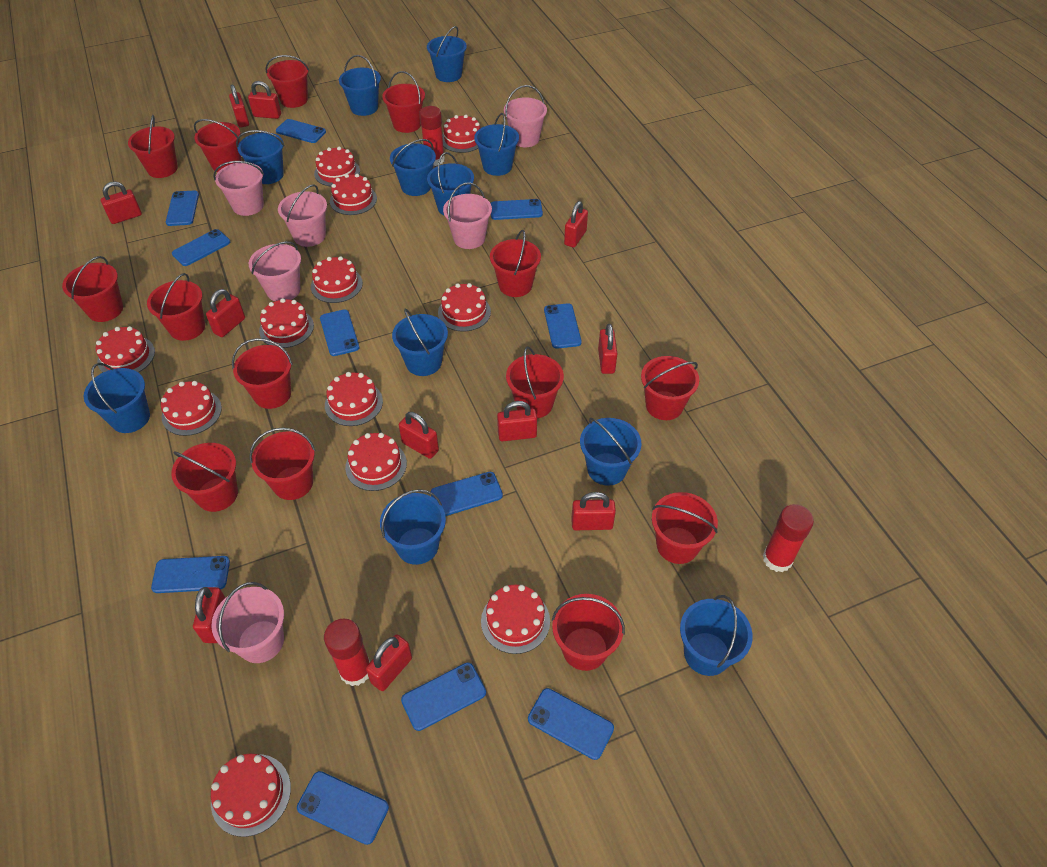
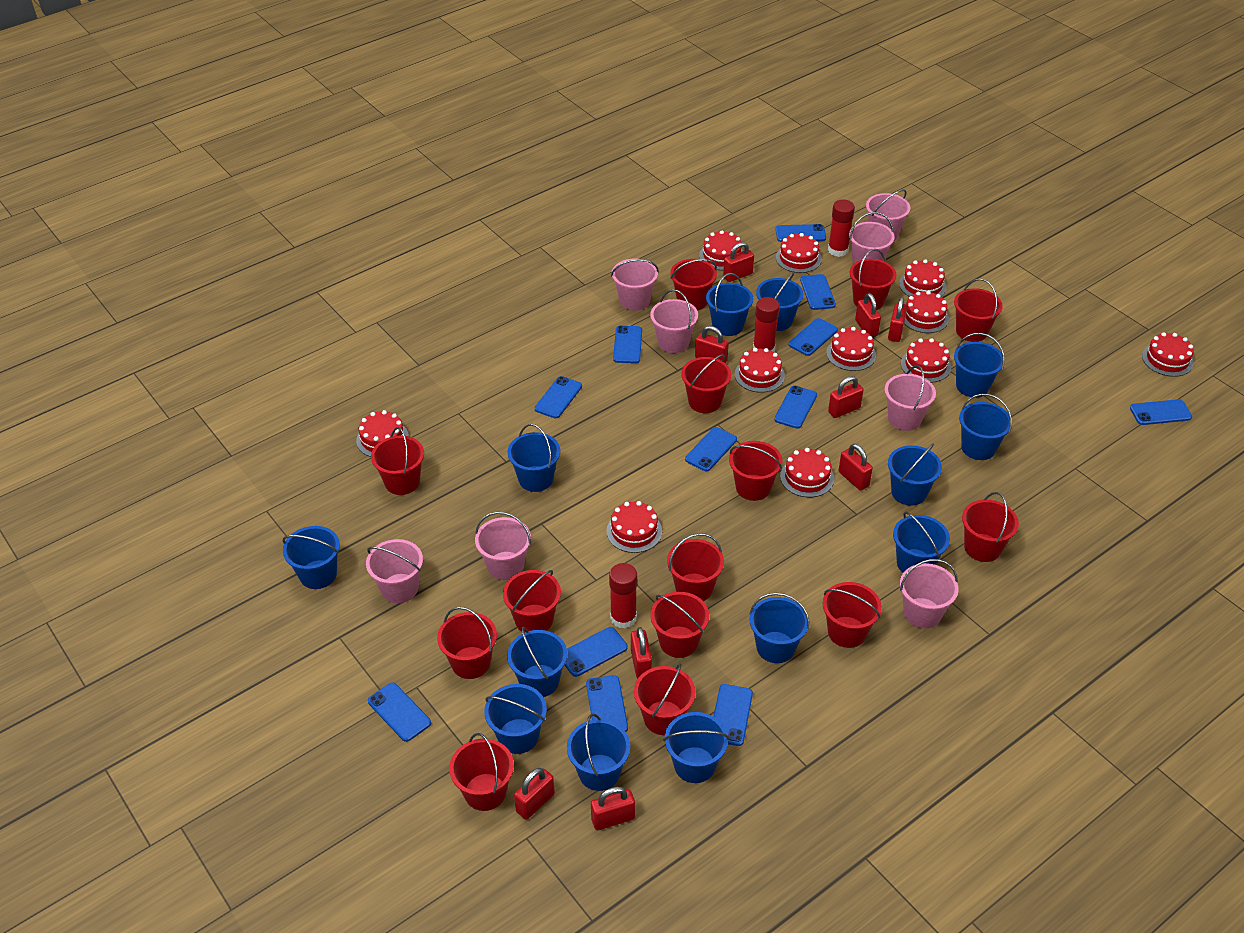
blue bucket: [84,363,150,433] [236,130,284,184] [339,55,381,116] [380,489,446,565] [390,139,436,196] [392,308,448,376] [427,26,467,82] [427,152,474,215] [474,113,519,176] [580,418,641,486] [680,595,753,676] = 11 -> [283,526,340,589] [484,684,547,754] [507,424,560,492] [507,627,567,697] [567,714,630,791] [664,712,729,783] [706,273,753,336] [749,593,810,663] [756,272,804,331] [888,444,942,506] [893,512,950,573] [954,333,1005,397] [959,394,1012,460] = 13
blue phone: [151,556,230,593] [166,191,199,226] [172,229,230,266] [276,119,326,143] [297,771,389,845] [320,309,359,356] [401,663,486,731] [430,472,503,516] [491,199,543,220] [528,688,614,760] [544,303,582,349] = 11 -> [368,682,431,742] [535,376,582,418] [565,627,628,677] [586,675,628,732] [613,326,642,363] [685,427,737,471] [713,684,753,746] [774,386,817,429] [775,224,826,242] [789,318,838,356] [800,274,836,310] [1130,399,1192,425] = 12
pink bucket: [211,582,284,663] [213,161,264,216] [249,241,301,301] [278,184,327,247] [443,182,492,249] [504,85,547,147] = 6 -> [366,539,423,603] [475,512,531,580] [611,258,659,311] [650,289,698,353] [849,212,895,264] [866,189,910,241] [885,365,936,431] [900,559,959,628] = 8
red cake: [96,326,155,373] [161,381,222,436] [211,754,291,837] [259,298,314,348] [311,256,363,303] [314,147,360,187] [325,372,383,426] [330,174,377,215] [345,433,407,491] [438,283,491,332] [442,115,480,153] [481,585,550,654] = 12 -> [356,410,409,457] [606,501,662,553] [699,231,743,270] [735,348,785,393] [776,233,822,273] [780,448,834,497] [826,327,876,371] [899,259,947,297] [901,338,951,383] [904,291,949,333] [1142,332,1194,377] = 11
red padlock: [101,181,142,224] [193,587,225,643] [206,289,245,337] [229,85,249,128] [248,81,281,119] [366,635,412,691] [399,412,439,459] [497,401,537,441] [564,201,588,248] [571,492,616,530] [598,324,617,374] = 11 -> [514,768,555,820] [591,787,635,830] [631,627,652,679] [695,326,729,363] [723,242,754,282] [828,376,863,418] [839,444,873,491] [855,293,881,337] [888,297,907,342] = 9

